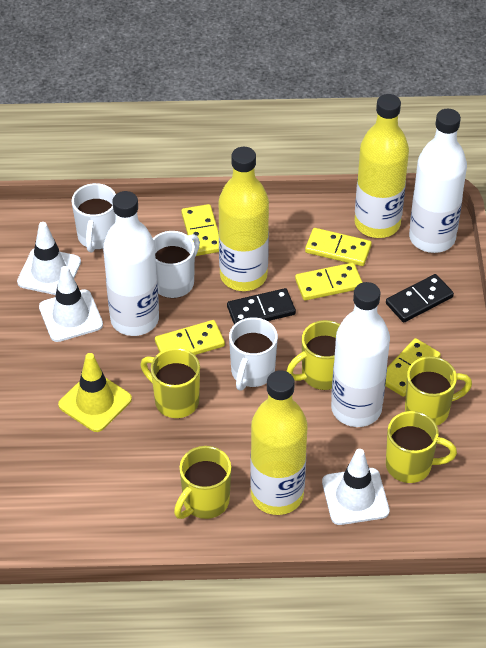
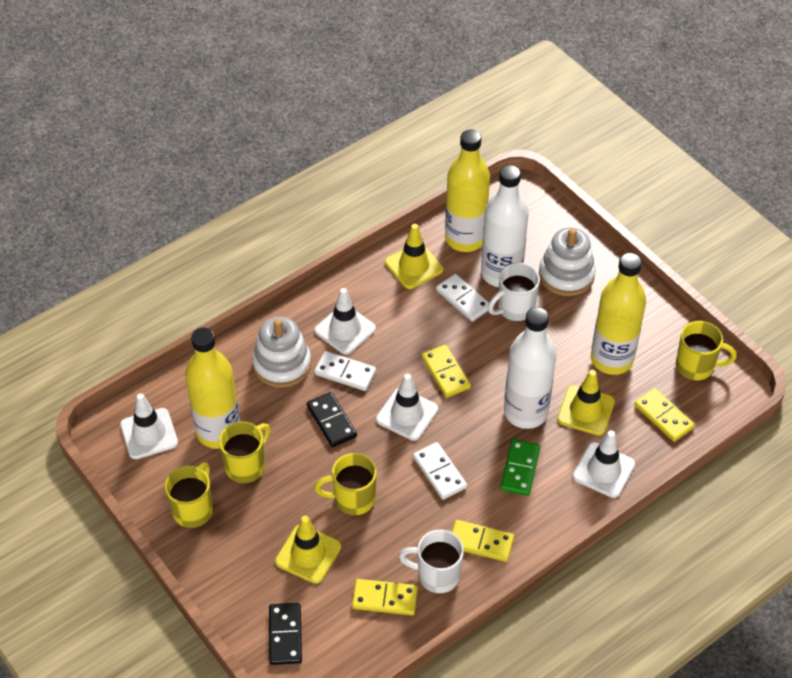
green domino: none = 0 -> [500,439,540,496] = 1
white bottle: [103,191,159,336] [331,282,390,427] [409,109,467,253] = 3 -> [481,165,529,287] [504,307,556,429] = 2
white domino: none = 0 -> [314,351,376,391] [413,442,467,500] [436,274,489,322] = 3
white mug: [72,183,116,253] [153,231,200,298] [229,317,278,391] = 3 -> [399,529,464,593] [488,263,540,321] = 2
white stacking toy: none = 0 -> [252,316,311,388] [539,227,596,296] = 2
white traffic cone: [17,222,81,295] [39,266,103,342] [322,449,389,525] = 3 -> [120,393,178,459] [315,288,376,355] [376,374,438,441] [573,430,635,498] = 4
yellow domino: [155,320,225,355] [182,204,219,256] [295,263,363,301] [305,228,372,266] [385,338,441,397] = 5 -> [352,579,418,615] [422,345,471,397] [452,520,514,562] [635,388,695,442] = 4
yellow mug: [140,348,200,418] [174,446,231,519] [286,320,340,390] [386,411,457,483] [405,356,472,425] = 5 -> [165,463,213,528] [219,421,271,483] [314,453,377,515] [676,321,737,381] = 4
yellow traffic cone: [58,353,132,432] = 1 -> [275,516,341,584] [385,224,443,289] [557,370,615,436] = 3

